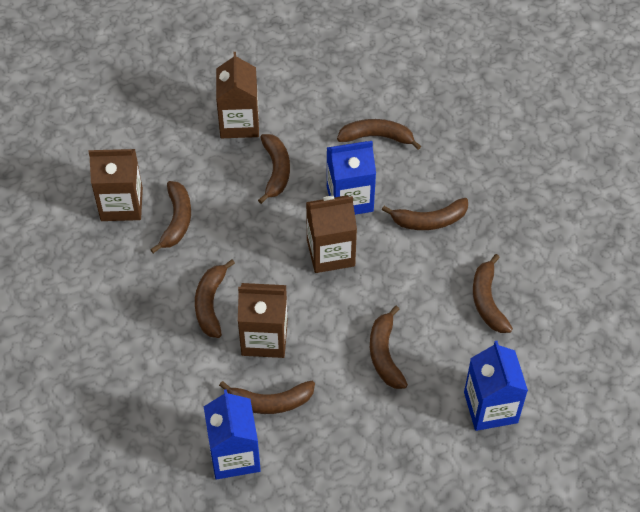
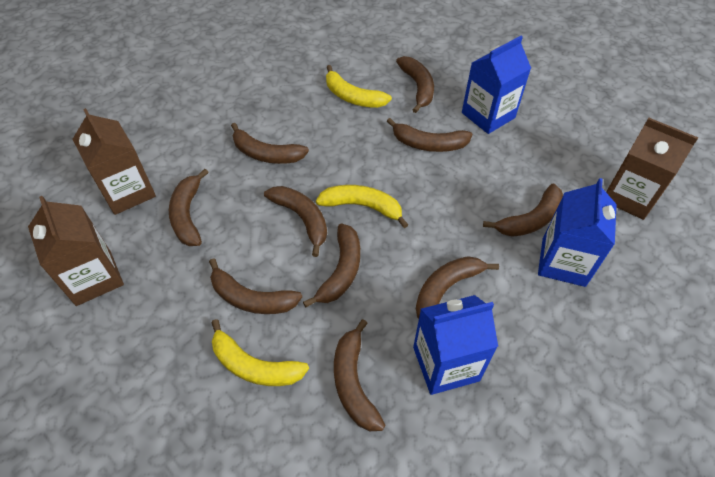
brown banana: [150,181,191,253] [195,259,235,338] [219,381,315,414] [258,134,290,204] [337,119,421,150] [370,306,408,389] [382,198,468,230] [473,254,513,333] = 8 -> [169,169,209,246] [209,258,302,314] [231,123,309,164] [264,186,327,257] [303,223,360,307] [334,319,385,431] [387,118,472,152] [396,56,434,113] [416,256,499,319] [483,184,563,237] = 10
brown carton: [89,149,143,221] [216,52,259,138] [238,283,288,358] [306,195,357,273] = 4 -> [28,196,124,306] [73,108,156,215] [606,118,699,220] = 3
yellow banana: none = 0 -> [211,319,309,386] [316,185,408,228] [326,65,392,108] = 3

